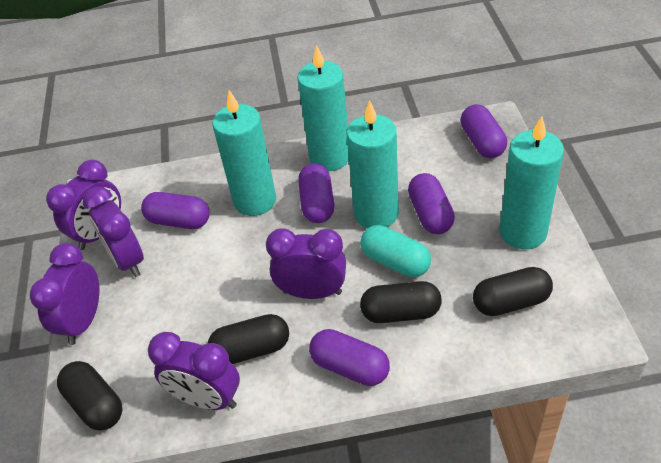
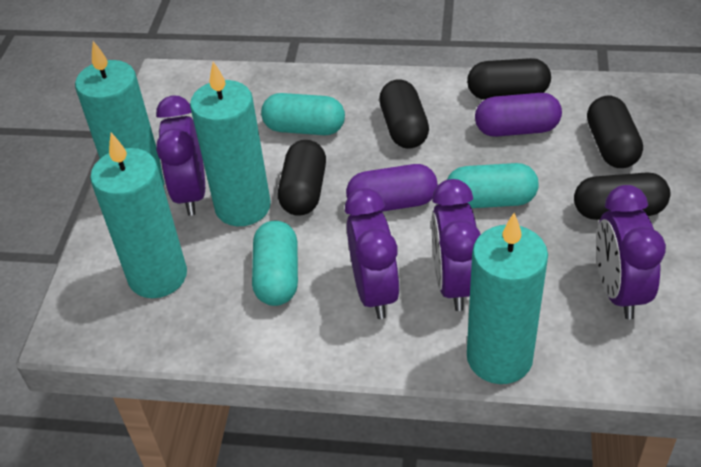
black capsule: [57,361,122,431] [208,314,289,364] [360,281,442,323] [473,267,553,316] = 4 -> [278,140,326,216] [379,79,429,149] [467,58,551,100] [574,173,670,220] [587,96,643,168] = 5
purple capsule: [141,192,210,229] [298,163,334,223] [309,329,390,386] [408,173,455,234] [461,104,507,158] = 5 -> [346,164,438,212] [475,93,562,137] = 2
purple clock: [30,243,99,345] [46,160,121,250] [83,187,144,277] [148,332,240,410] [266,229,346,299] = 5 -> [156,96,205,216] [345,188,400,319] [432,179,481,311] [596,185,666,319] = 4
turquoise capsule: [360,225,431,277] = 1 -> [252,221,298,306] [261,93,345,135] [447,163,539,208] = 3

